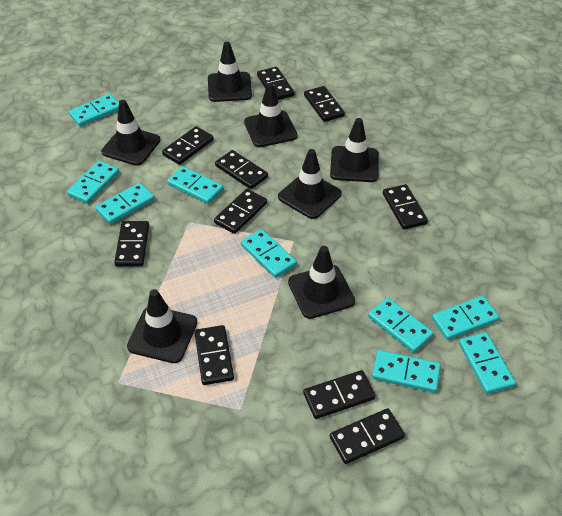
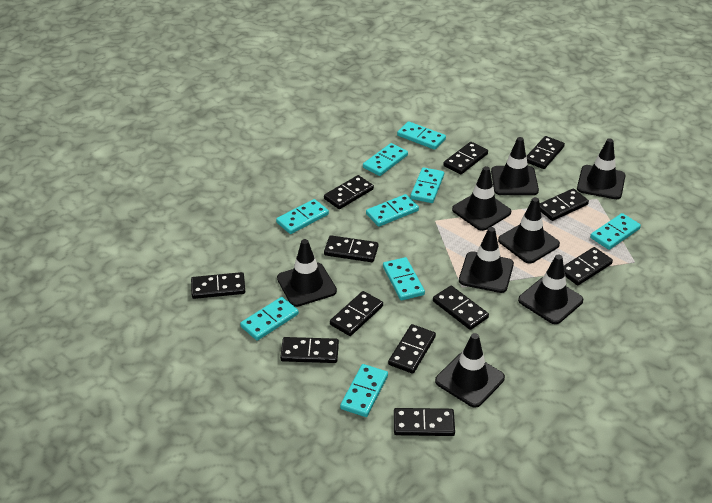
black domino: [114,221,149,267] [162,126,213,165] [194,325,234,385] [214,189,267,234] [215,150,268,189] [257,67,295,100] [303,370,376,419] [304,86,345,122] [330,408,405,464] [383,184,428,230] = 10 -> [191,272,245,299] [280,337,339,363] [324,175,374,209] [324,235,378,262] [330,291,383,336] [388,324,436,374] [394,408,455,436] [433,286,489,330] [443,142,488,174] [526,136,565,169] [540,189,589,221] [564,247,613,285] = 12
black traffic cone: [101,100,161,166] [127,289,197,363] [208,42,252,102] [244,83,298,147] [278,149,342,219] [288,246,355,319] [330,118,379,182] = 7 -> [277,239,337,307] [435,333,505,408] [452,166,511,231] [459,227,514,293] [491,137,539,195] [498,197,560,263] [518,254,583,324] [577,138,626,199] = 8

